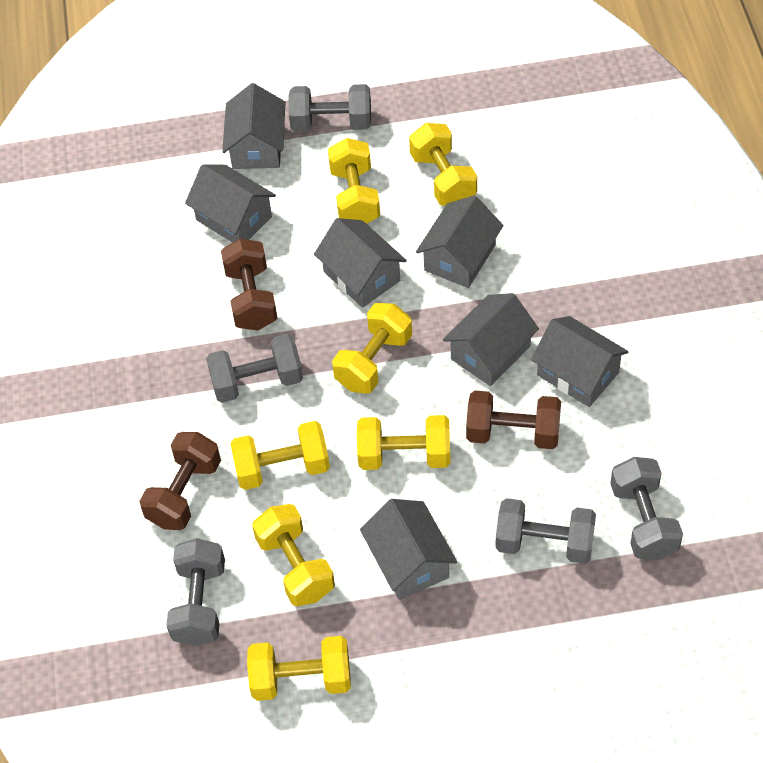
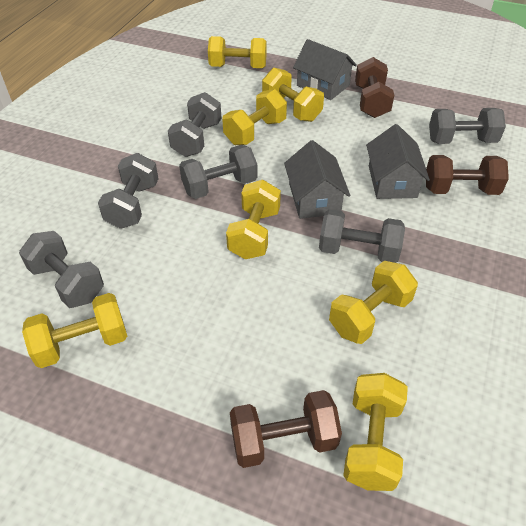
grey dumbbell: [166,538,225,646] [206,334,303,403] [288,84,371,132] [495,498,596,564] [610,457,683,560] = 5 -> [19,231,104,308] [98,153,159,229] [168,92,221,157] [179,145,257,199] [319,209,405,263] [429,108,506,144] = 6
grey house: [185,164,276,243] [222,83,286,169] [314,218,407,308] [360,499,457,600] [416,195,504,288] [443,293,539,386] [531,316,629,407] = 7 -> [284,140,350,219] [293,39,357,100] [366,124,430,199] = 3

